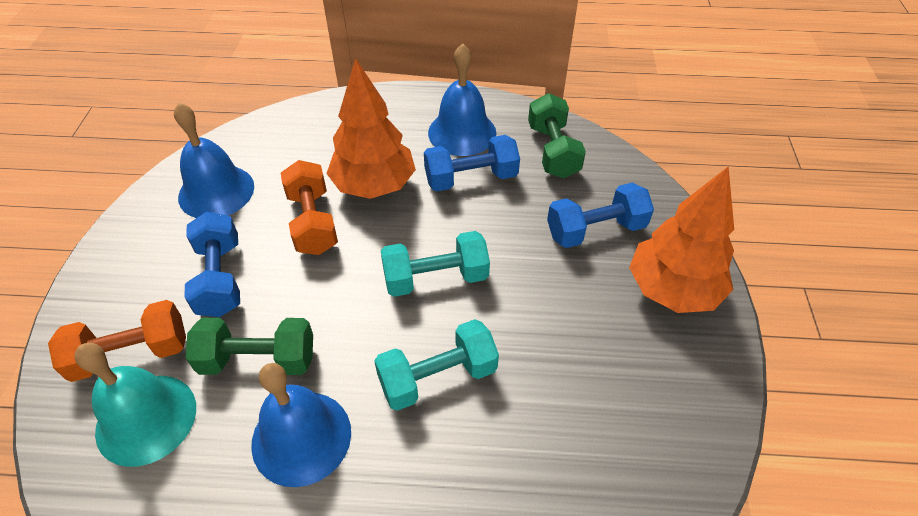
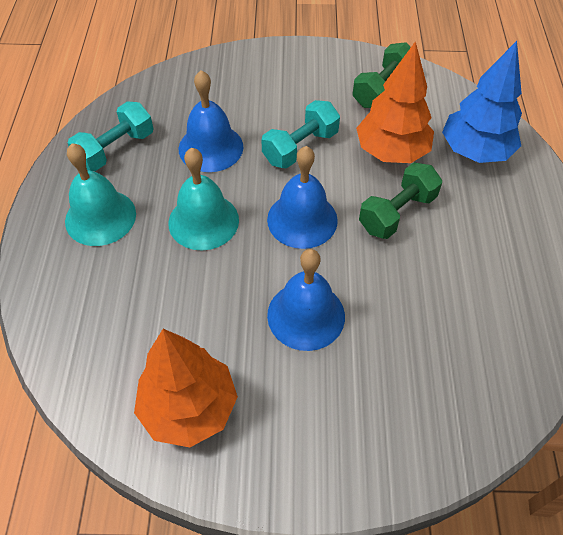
blue dumbbell: [184,212,240,317] [424,135,520,191] [547,183,654,248] = 3 -> none = 0
blue tree: none = 0 -> [442,41,522,163] = 1
orange dumbbell: [48,300,186,382] [281,160,338,255] = 2 -> none = 0
turquoise bell: [74,343,196,467] = 1 -> [65,143,136,246] [168,148,239,250] = 2

